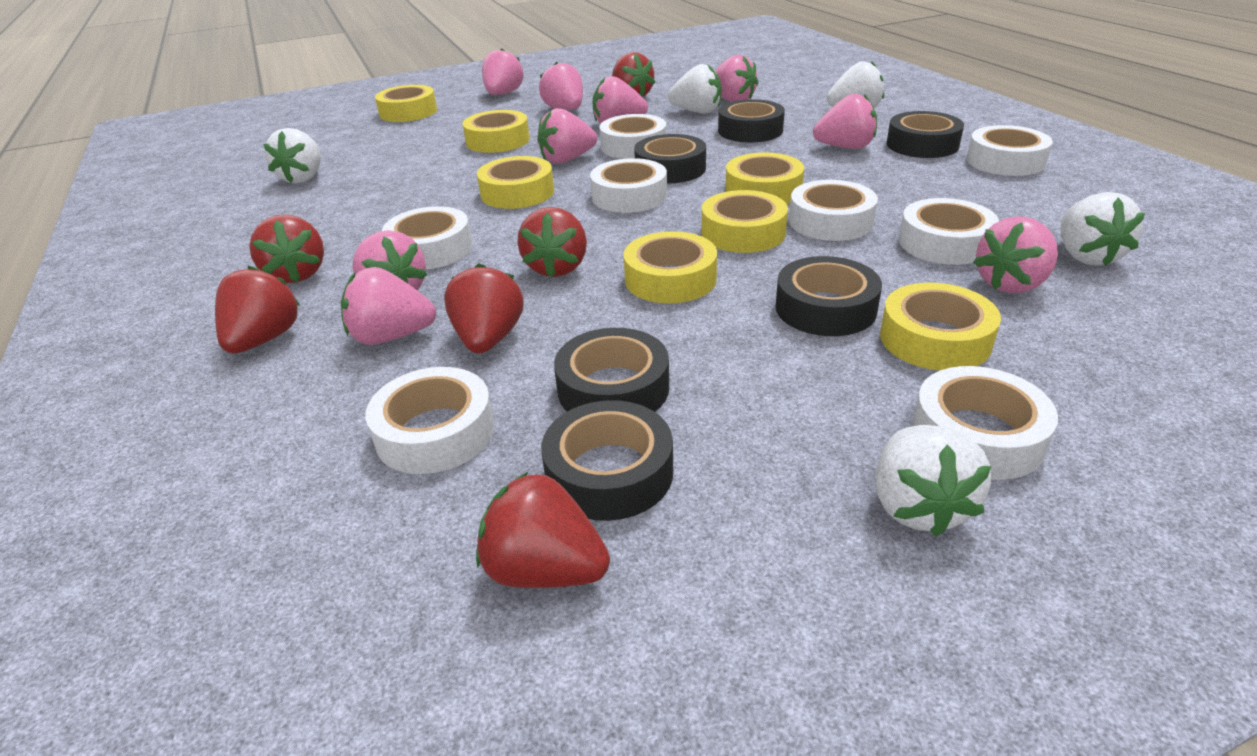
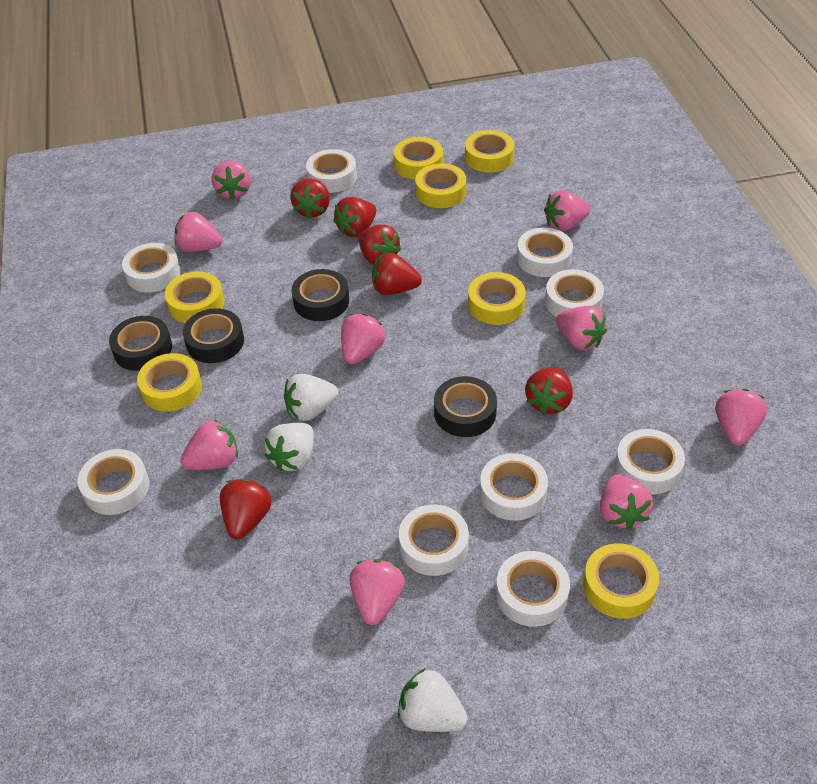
black tape: [541,400,673,521] [554,328,669,412] [634,134,706,183] [718,99,785,143] [776,256,882,336] [887,111,964,158] = 6 -> [109,316,172,371] [183,308,244,363] [292,269,349,321] [434,376,497,437] = 4
white strawberry: [263,128,321,184] [668,64,721,113] [827,61,884,108] [875,425,991,536] [1061,192,1145,266] = 5 -> [265,423,314,472] [284,374,338,421] [398,668,468,732] = 3
white tape: [365,367,495,474] [382,206,473,269] [590,158,667,213] [599,114,667,159] [789,180,878,241] [899,198,999,265] [912,366,1058,480] [966,125,1053,176] = 8 -> [78,449,149,515] [122,243,181,292] [306,149,357,193] [399,505,469,576] [480,453,548,521] [496,551,570,627] [517,228,573,277] [545,269,604,317] [615,429,685,495] = 9

